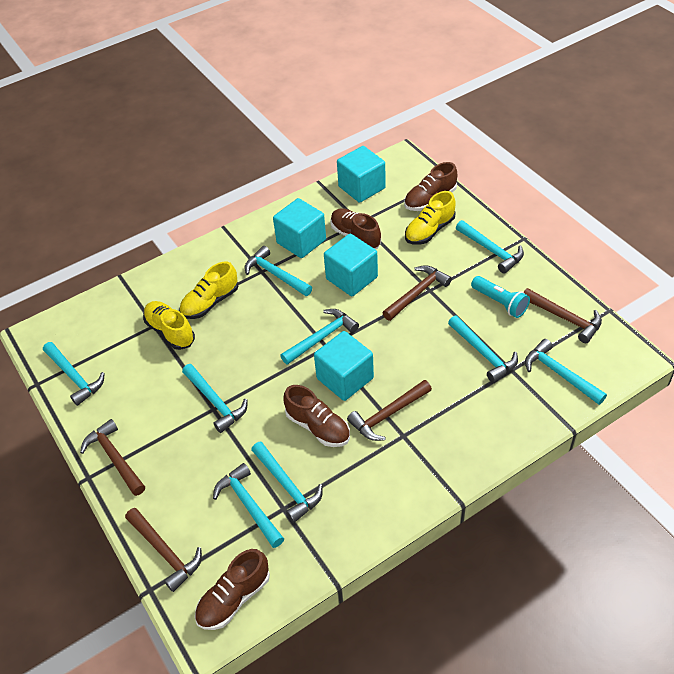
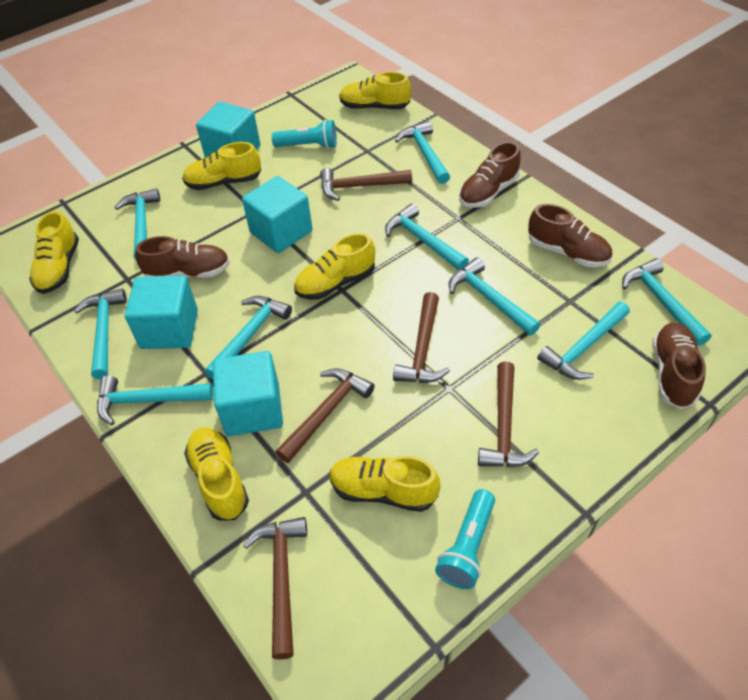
turquoise flashlight: [471,276,530,318] = 1 -> [271,119,337,149] [435,489,495,589] = 2
yellow shoe: [143,301,195,350] [179,261,238,319] [405,191,456,245] = 3 -> [29,211,79,294] [182,142,261,190] [184,427,249,521] [294,233,375,300] [330,455,440,512] [339,72,411,109] = 6

